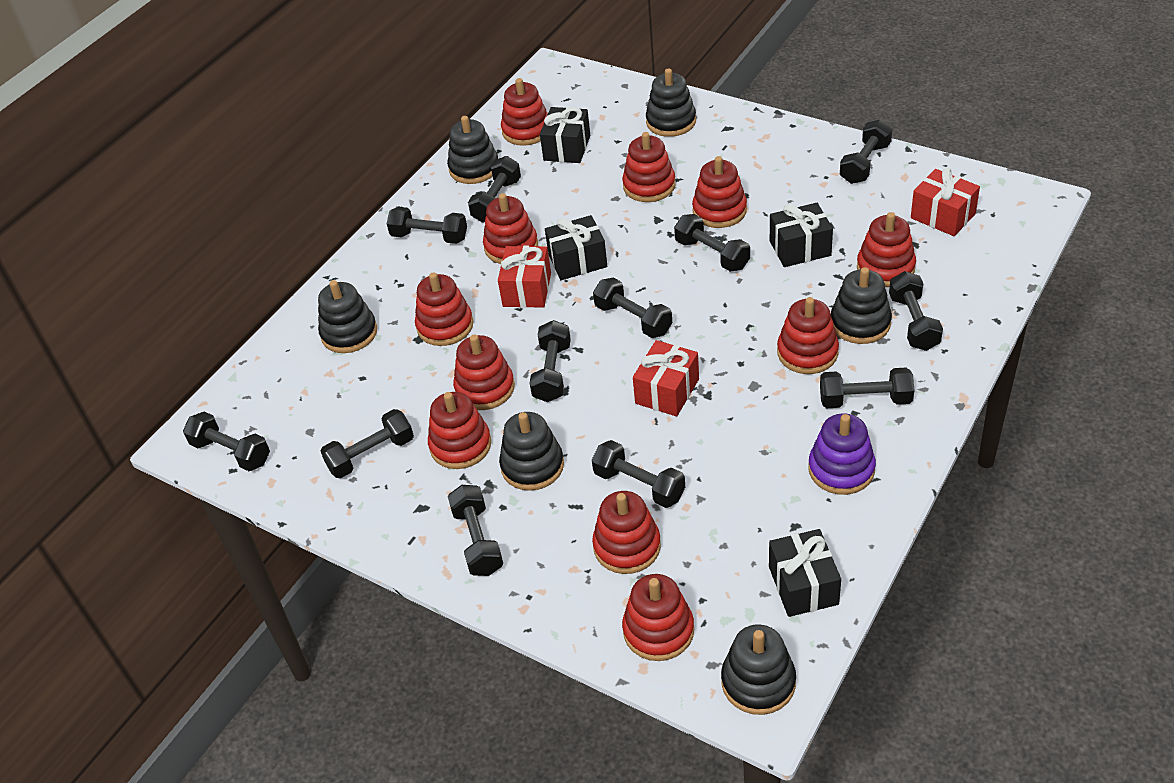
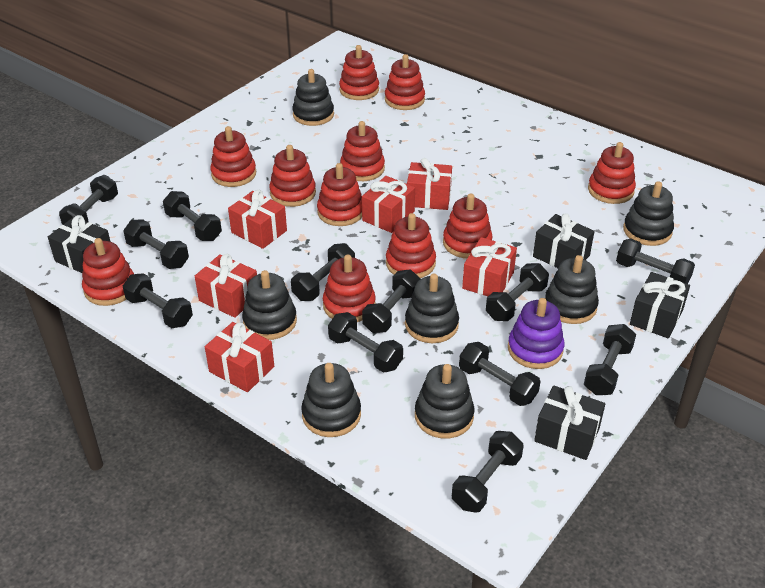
black stacking toy: [318,280,377,353] [447,116,498,184] [499,412,564,491] [646,68,696,137] [721,625,796,715] [831,267,892,344] = 6 -> [242,270,297,340] [292,69,334,126] [301,363,361,437] [405,274,459,343] [415,364,474,439] [545,255,599,324] [623,181,674,246] = 7
red gift: [498,245,551,308] [633,340,699,416] [911,168,980,236] = 3 -> [195,254,257,318] [205,322,274,392] [228,190,287,249] [362,176,415,233] [407,158,452,210] [462,237,517,296] = 6

